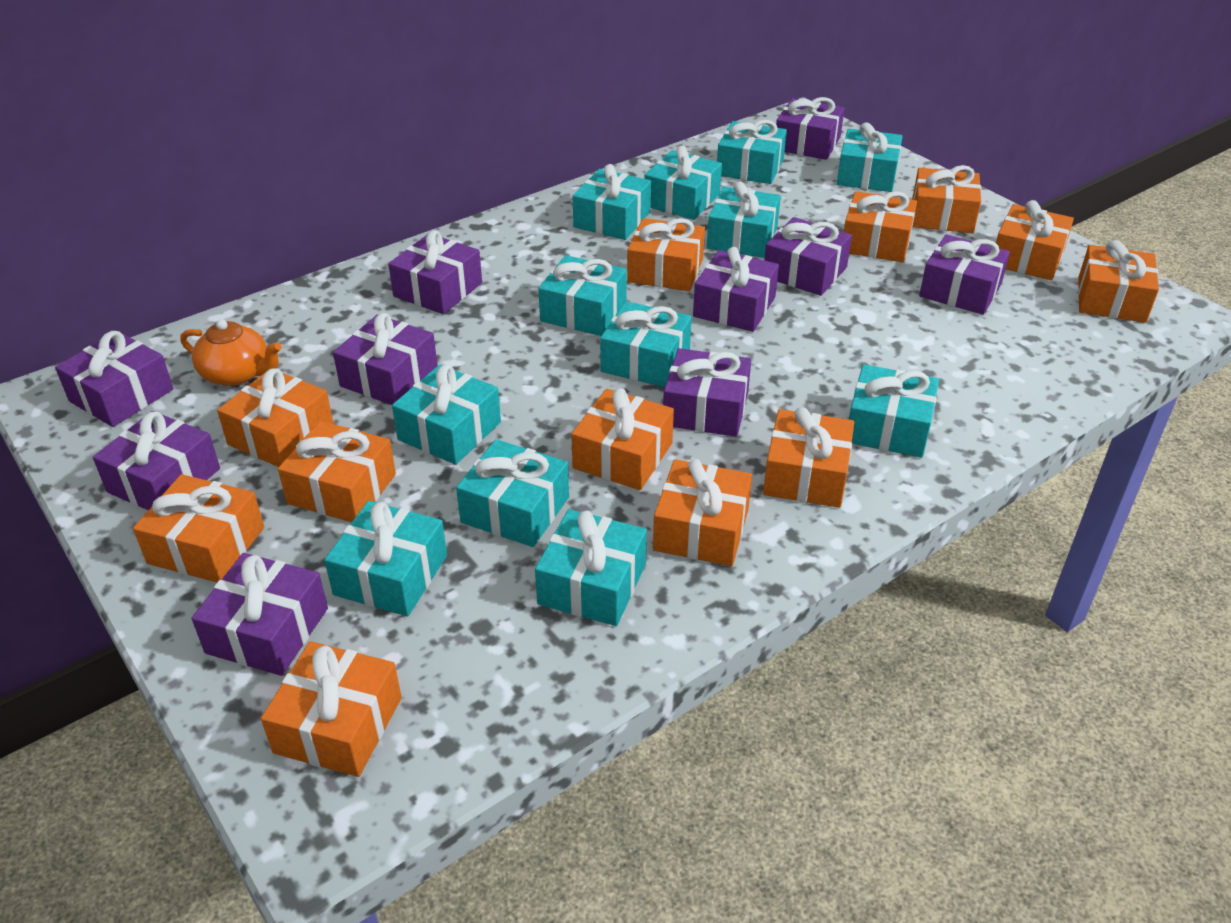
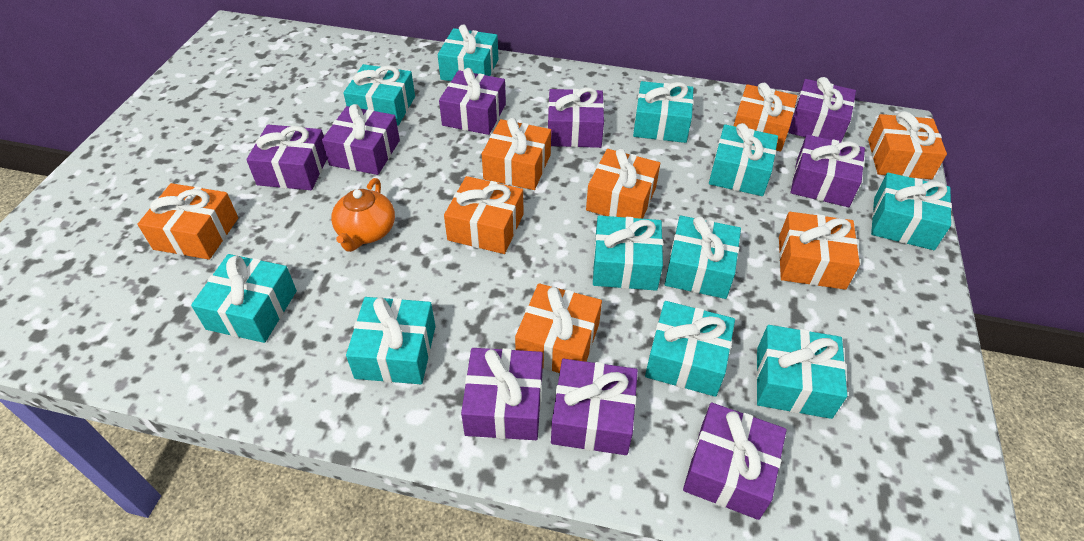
orange gift: [133,474,264,582] [217,368,334,467] [261,641,402,777] [278,421,396,522] [571,388,674,490] [627,218,705,291] [653,459,752,566] [763,407,854,508] [844,191,917,262] [912,165,981,233] [996,200,1074,280] [1078,240,1159,323] = 12 -> [137,183,238,260] [444,176,523,254] [482,118,551,190] [515,283,602,373] [586,149,660,219] [734,83,797,152] [779,212,860,290] [868,111,947,179] = 8
purple gift: [55,331,173,427] [93,411,220,510] [192,553,328,676] [333,313,438,405] [388,230,482,314] [663,348,751,437] [693,247,779,332] [764,217,852,296] [776,97,845,160] [919,234,1010,315] = 10 -> [246,125,327,190] [322,104,400,175] [439,68,506,135] [461,348,543,440] [548,87,604,148] [551,359,638,455] [683,403,787,520] [788,77,856,142] [791,135,865,207] = 9
turquoise gift: [324,501,447,616] [392,365,501,465] [456,439,569,547] [535,509,647,626] [538,255,627,336] [573,164,651,240] [600,301,692,387] [644,146,722,220] [707,181,781,258] [717,120,787,184] [837,122,903,192] [849,364,939,458] = 12 -> [191,254,297,343] [343,64,415,126] [346,297,436,384] [438,24,498,81] [593,216,663,291] [633,81,694,143] [645,301,735,397] [665,215,741,299] [709,123,778,196] [756,325,847,419] [871,173,952,250] = 11

